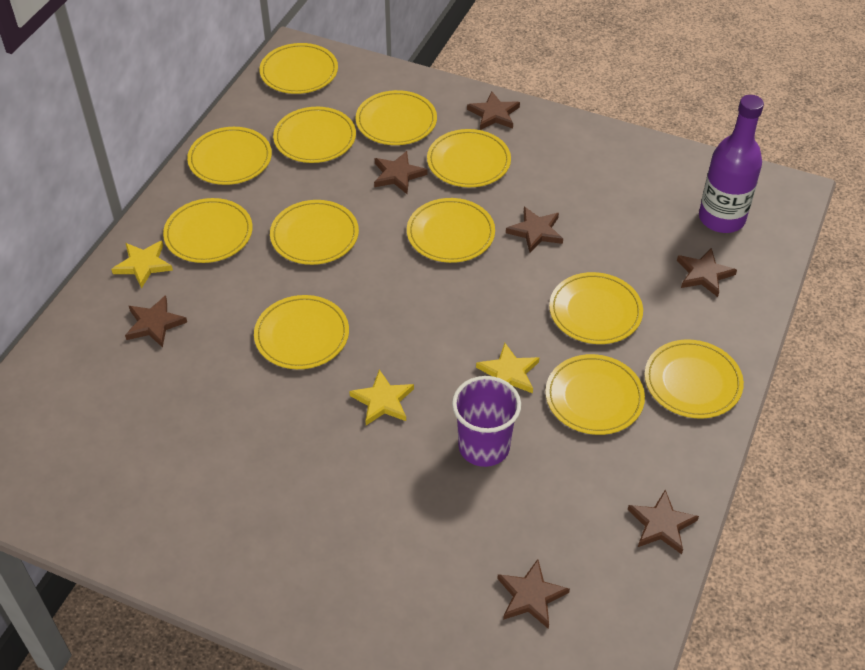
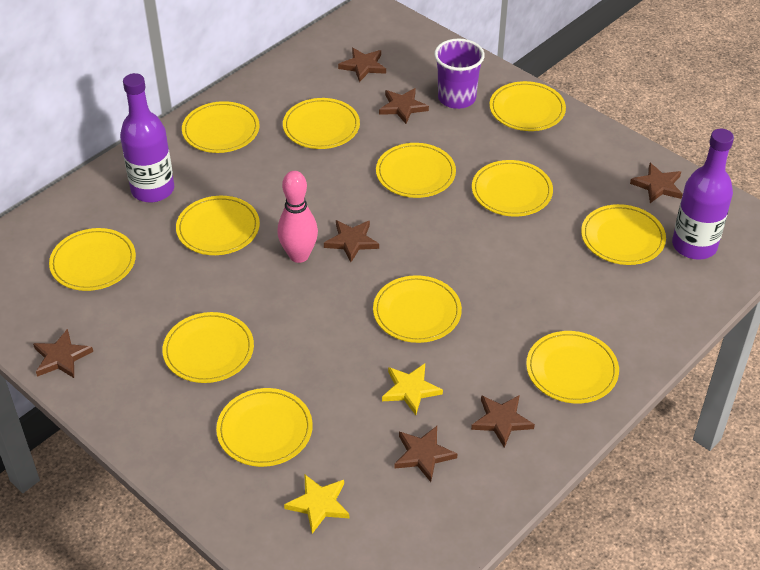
pink bowling pin: none = 0 -> [277,171,318,263] = 1
purple bottle: [699,95,764,233] = 1 -> [120,73,174,202] [672,129,734,260] = 2
yellow star: [111,241,173,289] [349,370,414,425] [476,343,539,393] = 3 -> [284,475,349,534] [382,364,443,415] = 2

